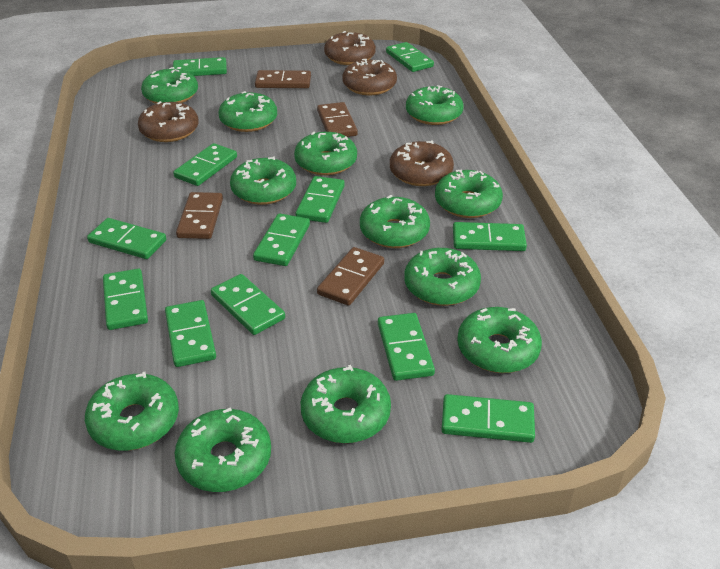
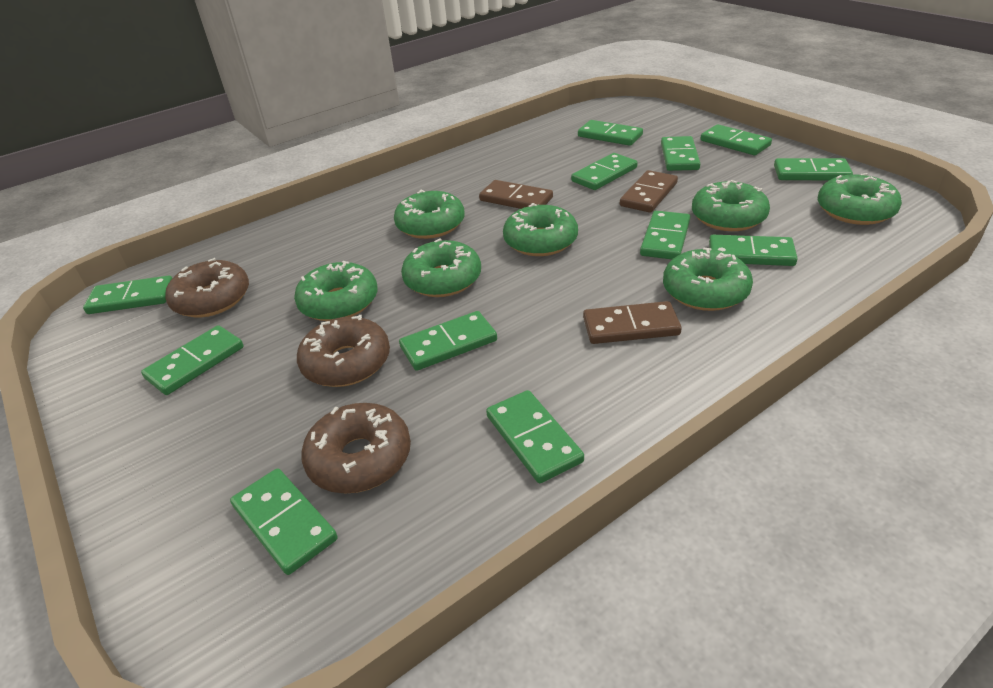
brown domino: [176,192,223,239] [255,70,311,88] [317,102,358,137] [317,247,384,306] = 4 -> [479,180,553,209] [583,301,682,344] [620,170,678,213] = 3
brown donut: [138,101,199,142] [324,31,376,65] [342,59,397,95] [390,141,454,186] = 4 -> [165,258,249,318] [297,315,390,387] [301,403,411,493] = 3
green donut: [85,372,179,451] [141,67,198,104] [175,408,271,492] [219,91,277,132] [230,156,296,205] [294,131,357,175] [301,365,391,443] [360,195,430,248] [404,248,481,306] [406,85,464,125] [435,170,503,218] [457,307,542,373] = 12 -> [294,261,378,321] [394,190,465,239] [401,239,481,297] [503,203,578,256] [663,248,753,311] [692,180,770,231] [818,173,902,225] = 7

